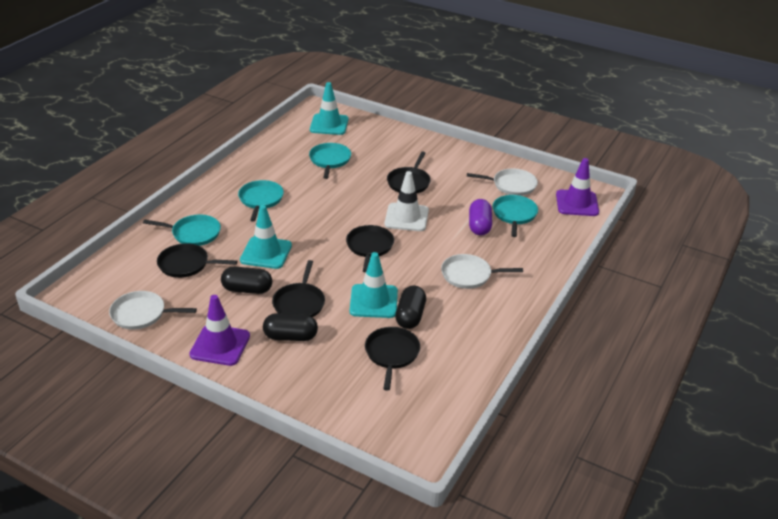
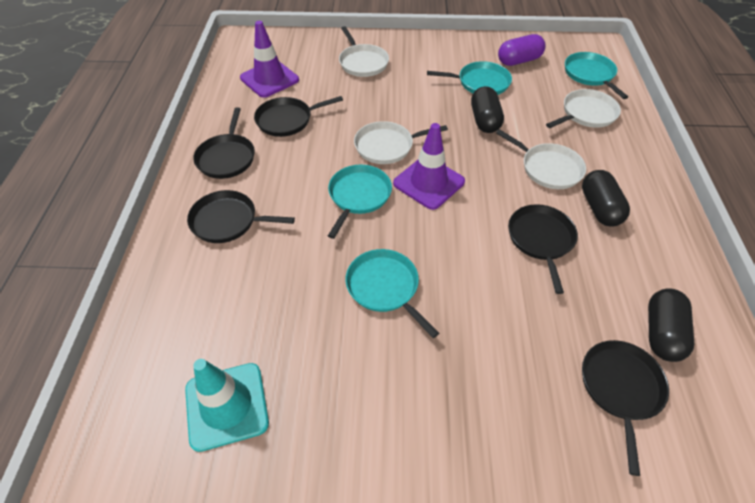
turquoise traffic cone: [240,205,292,269] [310,82,349,135] [350,252,398,318] = 3 -> [185,359,269,452] = 1
white pan: [109,291,197,330] [441,254,523,289] [467,169,538,196] = 3 -> [339,26,389,77] [354,121,448,164] [496,129,586,189] [546,89,621,128] = 4
white traffic cone: [384,171,429,231] = 1 -> none = 0

